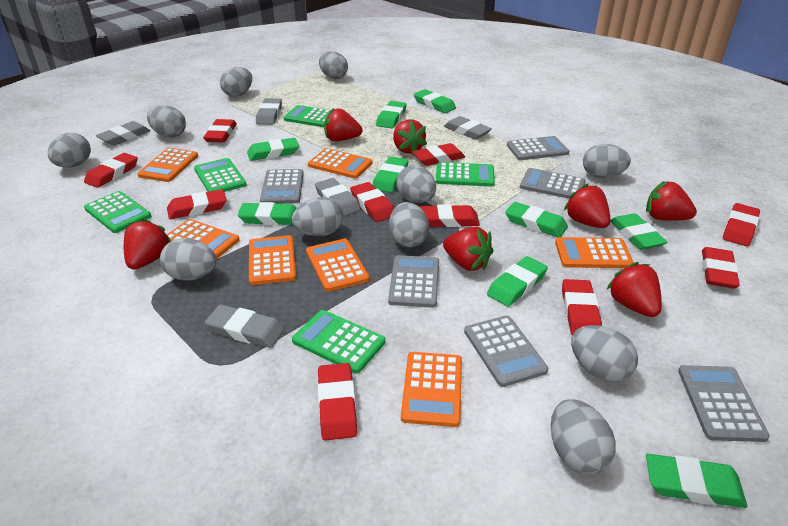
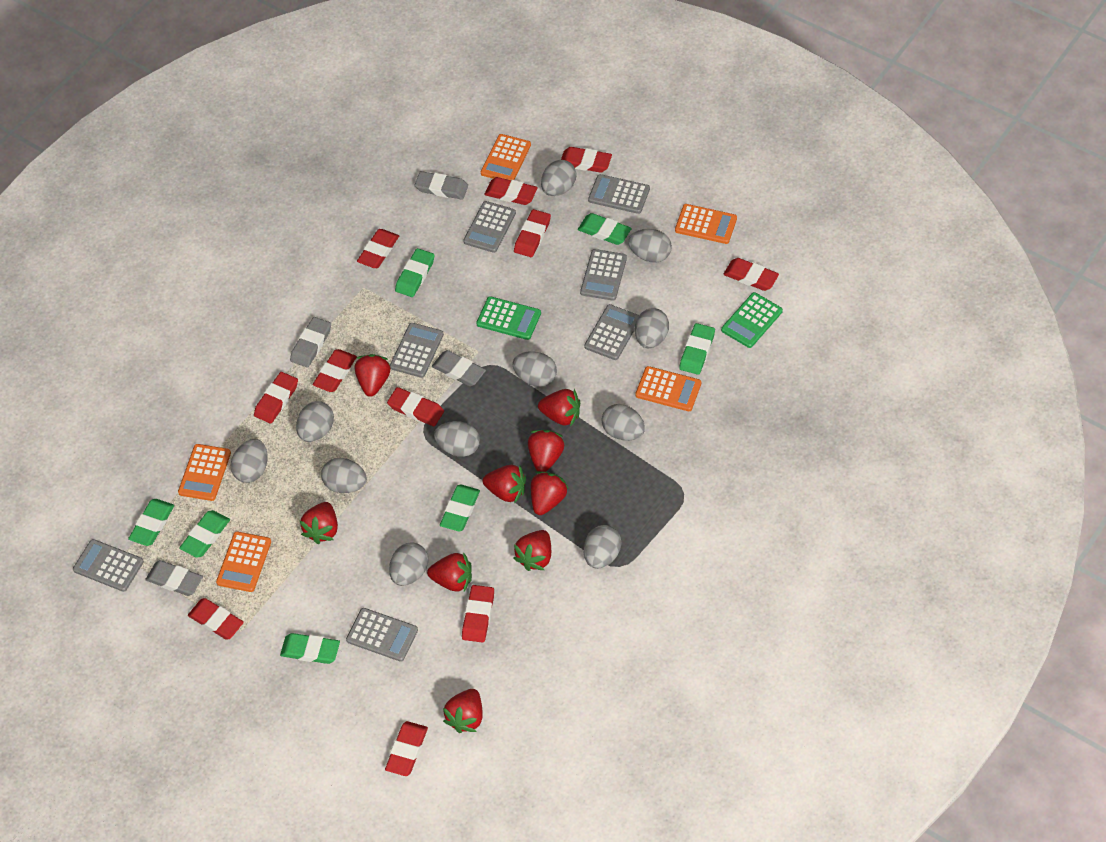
green calculator: [84,191,151,233] [194,158,246,192] [284,105,331,127] [292,310,385,374] [436,162,495,187] = 5 -> [476,296,541,340] [721,292,783,348] = 2
green eraser: [237,202,297,225] [247,138,299,161] [373,157,408,193] [376,101,407,128] [414,89,456,113] [487,256,548,307] [505,202,568,237] [610,213,668,250] [646,454,747,508] = 9 -> [128,499,174,546] [179,510,230,558] [280,633,340,664] [395,248,435,297] [440,484,480,532] [578,213,632,245] [679,323,715,375] = 7
grey calculator: [260,169,304,204] [388,255,439,308] [464,315,548,387] [507,136,569,160] [520,168,586,199] [678,365,770,442] = 6 -> [73,539,144,592] [346,608,418,662] [390,323,444,378] [463,201,516,253] [580,249,627,301] [584,304,639,360] [588,174,650,214] = 7
grey eraser: [96,121,150,146] [205,304,285,348] [256,98,282,125] [315,178,361,217] [444,116,492,139] = 5 -> [145,560,203,596] [290,317,331,367] [415,171,468,200] [432,350,486,386] = 4
orange calculator: [137,148,198,182] [167,219,240,259] [249,235,296,285] [306,239,370,292] [308,148,372,179] [401,352,462,427] [555,237,634,268] = 7 -> [178,444,231,501] [216,532,271,592] [481,134,531,180] [635,366,701,411] [675,204,737,244] = 5
red eraser: [84,153,138,188] [167,189,227,219] [203,119,237,143] [318,363,358,440] [350,182,394,222] [412,143,465,166] [420,204,480,227] [562,279,602,335] [702,247,740,289] [723,203,760,246] = 10 -> [188,598,244,640] [254,372,298,424] [312,349,357,392] [357,229,399,268] [385,721,428,776] [387,387,444,426] [462,585,494,643] [485,177,538,205] [514,209,551,257] [561,147,612,173] [723,258,779,291] = 11
red strawberry: [124,218,171,269] [324,108,363,141] [393,119,427,155] [443,227,494,271] [564,183,611,228] [606,262,662,317] [646,181,697,221] = 7 -> [300,502,338,544] [355,354,391,397] [427,552,472,591] [443,689,483,733] [483,465,526,503] [513,530,551,571] [528,430,564,472] [531,471,569,515] [538,389,580,427] = 9

